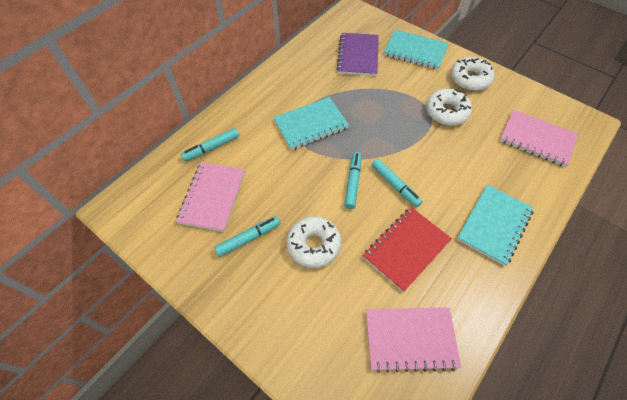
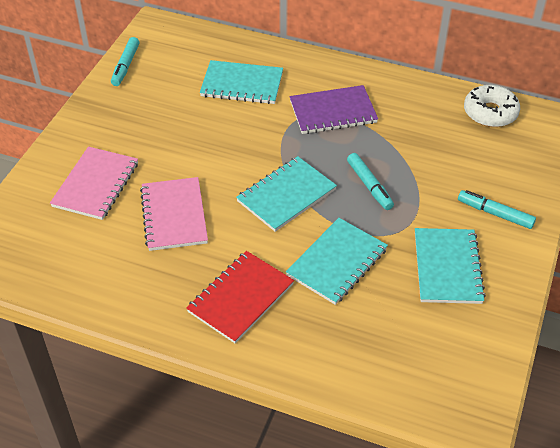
pink notebook: [176,162,245,232] [366,307,461,373] [499,110,578,167] = 3 -> [50,146,138,220] [140,177,208,251] = 2
turquoise marker: [181,128,239,161] [214,216,280,257] [344,152,361,209] [371,159,423,207] = 4 -> [111,37,140,86] [347,153,394,210] [458,190,536,229] = 3
turquoise notebook: [273,97,349,150] [384,29,449,70] [457,185,534,266] = 3 -> [200,60,283,104] [236,156,337,232] [286,218,388,305] [415,228,486,304] = 4
white donut: [287,216,341,268] [426,89,472,126] [451,57,494,91] = 3 -> [464,85,520,127] = 1

